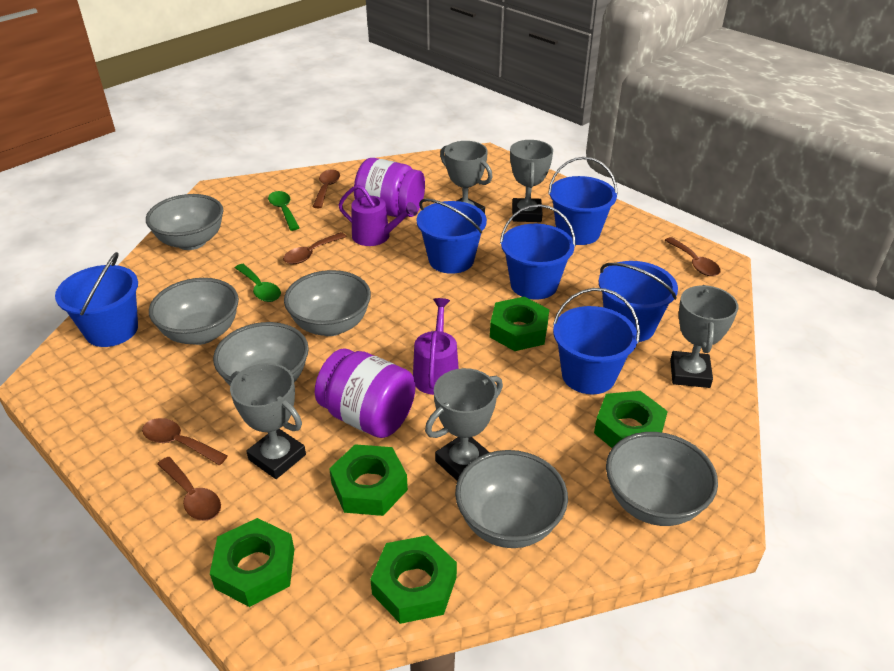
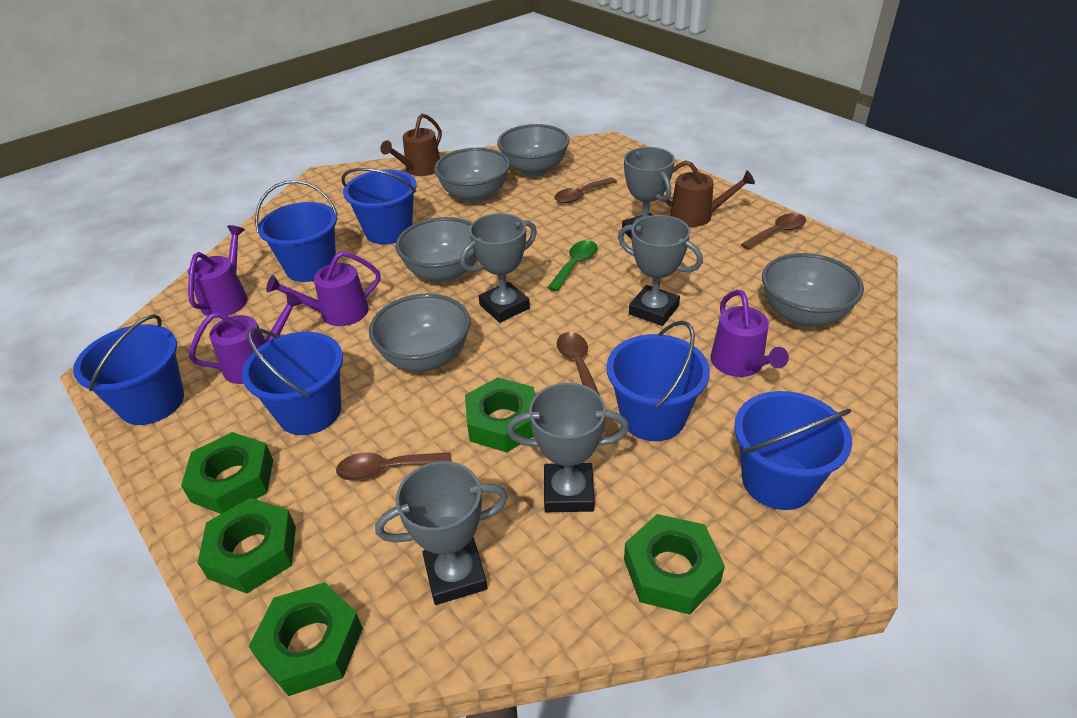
brown spoon: [142,418,228,465] [157,457,221,521] [283,232,347,264] [313,169,340,208] [665,237,721,276] = 5 -> [336,452,451,481] [554,178,617,203] [557,332,600,395] [741,213,806,250] = 4
brown watering can: none = 0 -> [380,113,442,176] [662,160,755,227] = 2
green spoon: [235,264,281,302] [268,191,300,231] = 2 -> [548,240,597,291] = 1
grey bowl: [146,194,223,250] [149,278,239,345] [213,322,309,386] [284,270,371,336] [455,450,568,548] [606,432,718,526] = 6 -> [369,293,470,371] [395,217,477,283] [434,148,510,203] [497,124,570,177] [762,253,864,327] = 5
purple jar: [315,348,415,438] [354,158,425,217] = 2 -> none = 0
purple watering can: [338,185,418,246] [413,298,459,395] = 2 -> [188,225,248,316] [189,292,303,384] [266,251,380,326] [710,290,789,377] = 4

